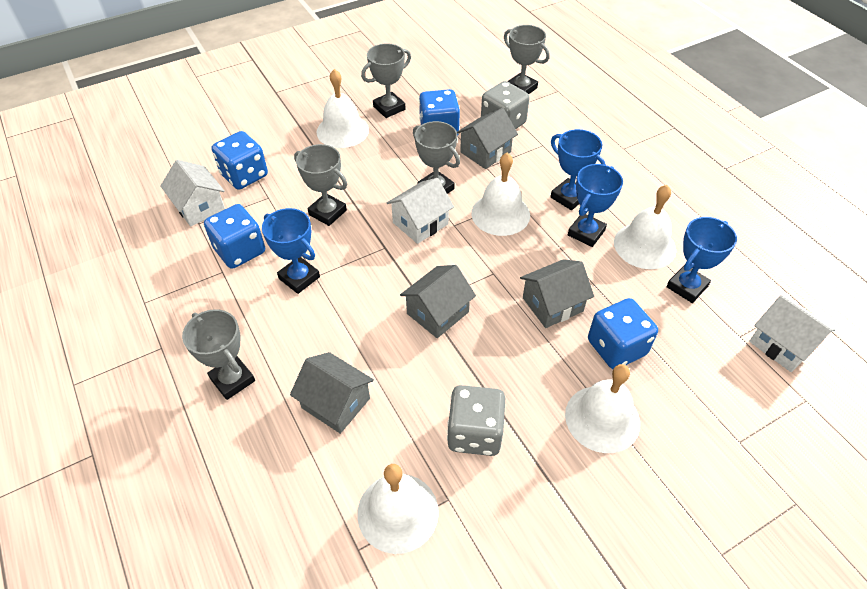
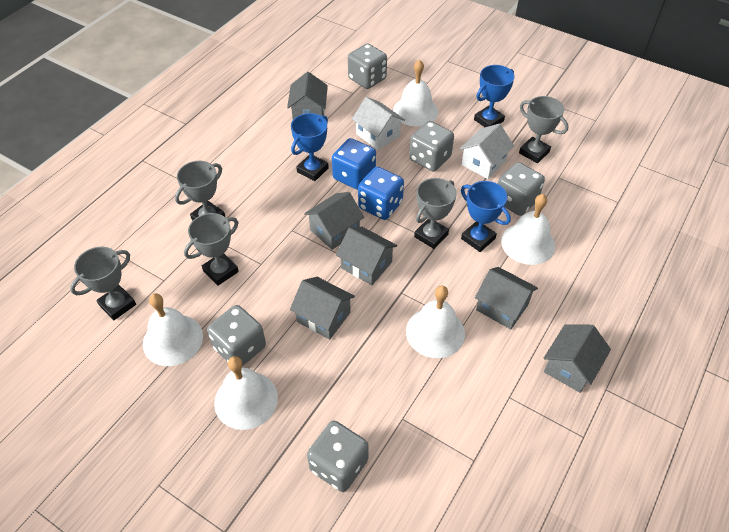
blue dice: [204,204,265,269] [212,131,268,190] [419,89,460,136] [588,298,658,369] = 4 -> [332,138,376,190] [358,167,404,220] = 2
blue trophy: [262,208,320,294] [551,129,606,210] [568,164,623,247] [666,217,737,303] = 4 -> [291,113,329,181] [461,181,511,252] [474,65,515,127] = 3
grey dice: [447,385,505,456] [481,81,530,129] = 2 -> [207,305,266,366] [307,421,369,492] [348,43,387,89] [409,121,454,172] [498,162,545,216] = 5
grey house: [290,352,374,434] [400,265,476,338] [457,108,518,169] [520,259,594,328] = 4 -> [287,72,328,120] [290,277,355,340] [304,192,364,250] [336,227,397,285] [475,267,538,329] [544,324,611,393] = 6
white house: [160,160,225,227] [387,178,454,244] [749,295,835,372] = 3 -> [352,97,405,150] [460,124,514,179] = 2

